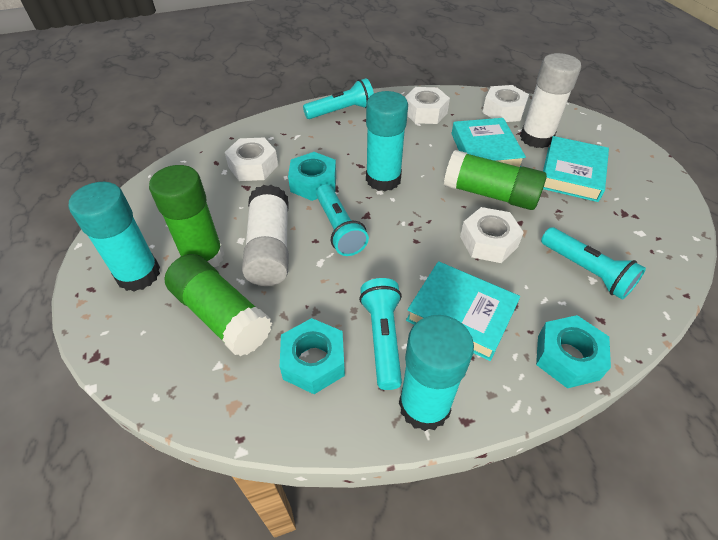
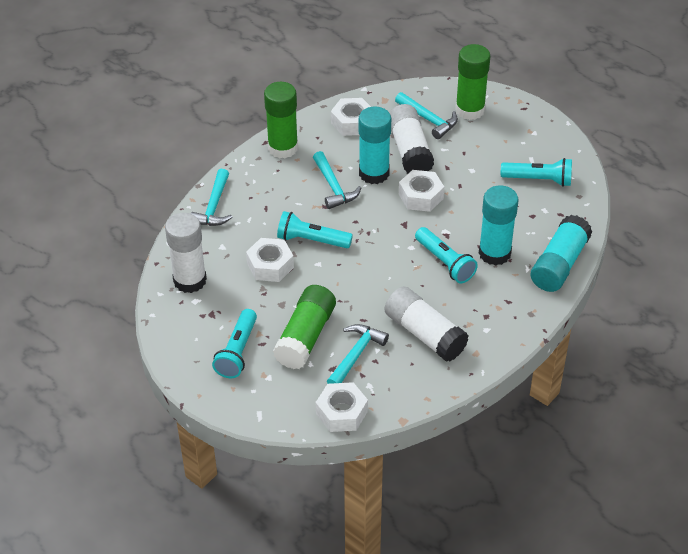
turquoise book: [406,261,520,361] [452,118,526,167] [543,136,609,202] = 3 -> none = 0
turquoise hammer: none = 0 -> [191,169,233,226] [313,151,361,209] [327,324,389,384] [395,92,458,139] = 4
turquoise nut: [280,318,345,394] [288,152,336,201] [536,315,611,388] = 3 -> none = 0
white glue stick: [242,185,289,286] [520,53,581,148] = 2 -> [165,213,207,293] [384,286,469,362] [389,104,434,174] = 3

